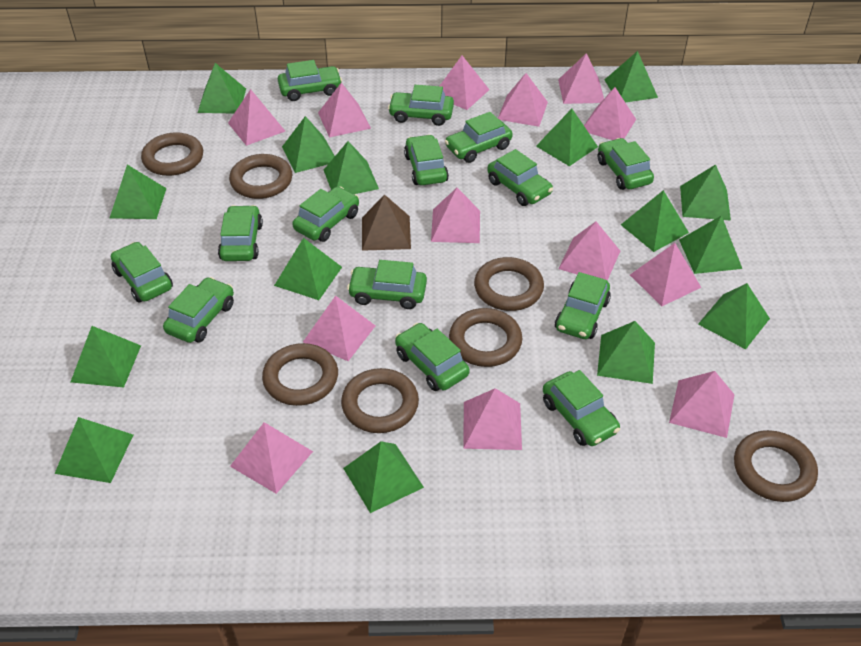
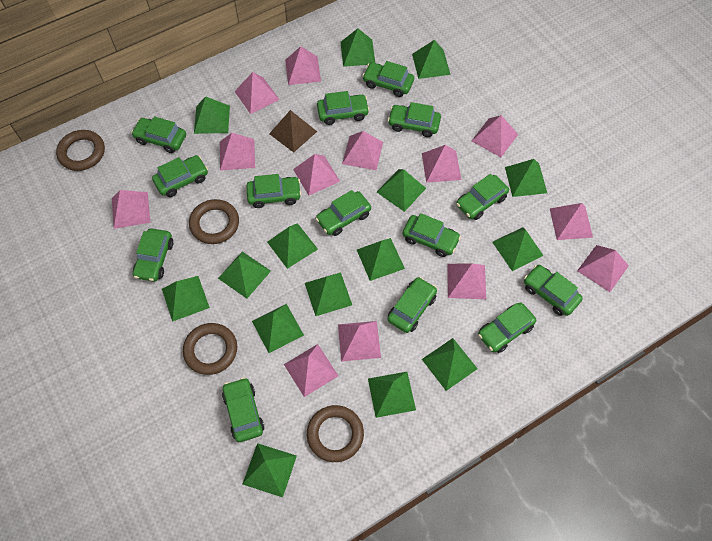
brown ring: [141,132,203,176] [229,154,292,199] [262,343,338,406] [341,368,419,433] [449,308,522,367] [474,257,544,311] [734,430,818,502] = 7 -> [56,130,105,171] [183,323,237,375] [189,199,239,244] [307,405,364,462] = 4

